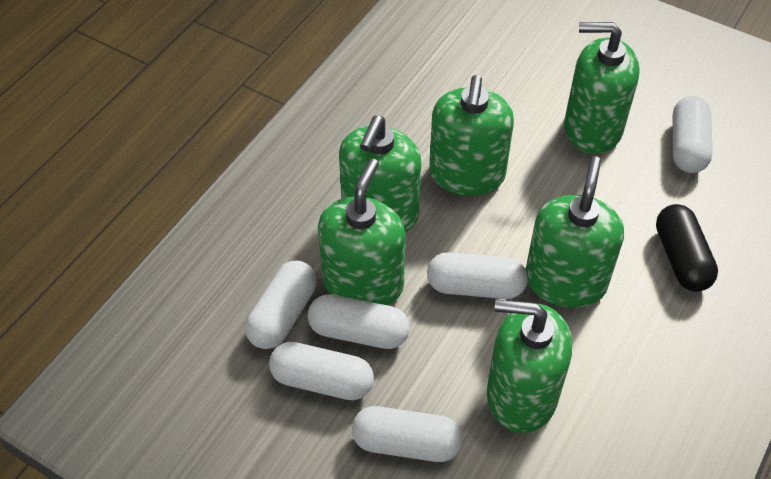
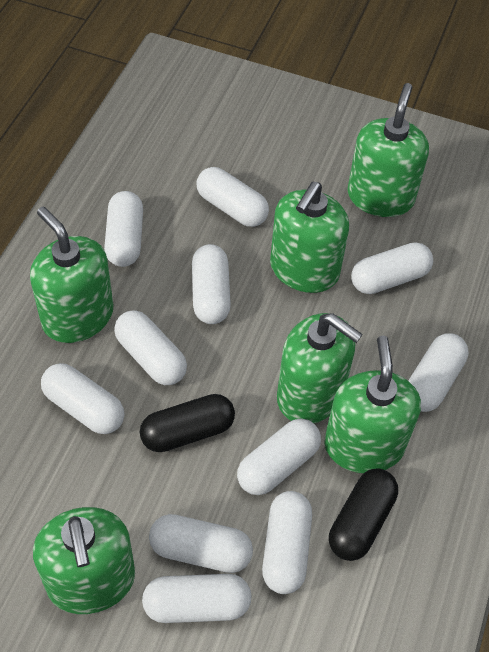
black capsule: [656,204,718,292] = 1 -> [140,394,235,452] [329,469,398,561] = 2
white capsule: [245,261,317,349] [269,342,374,400] [308,294,410,349] [352,406,463,462] [427,252,528,299] [673,96,713,173] = 6 -> [41,363,125,434] [104,191,143,267] [114,310,187,385] [142,574,252,623] [149,514,253,573] [192,244,231,324] [196,167,269,227] [237,418,321,495] [262,491,312,594] [351,242,433,294] [408,333,469,412] = 11

